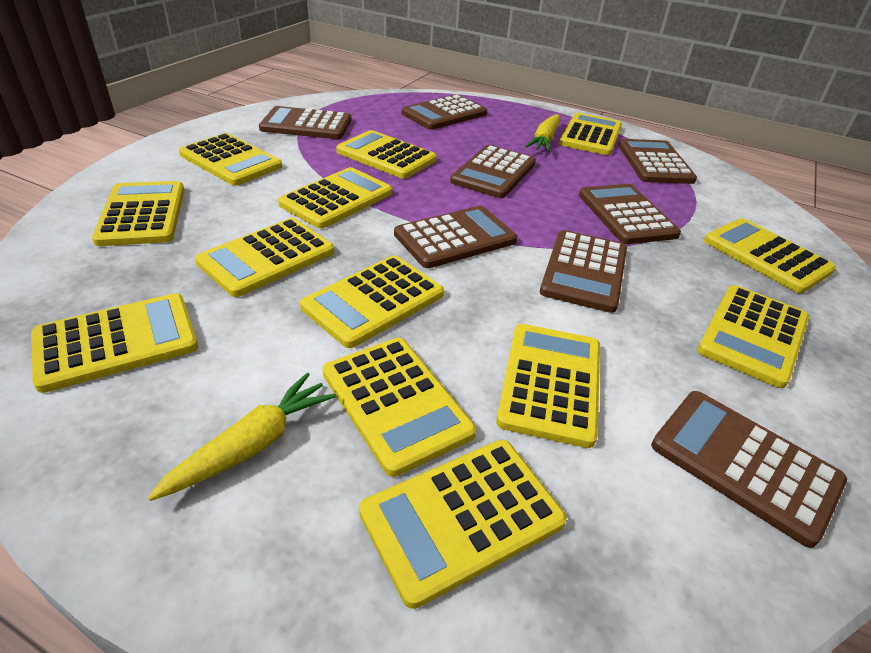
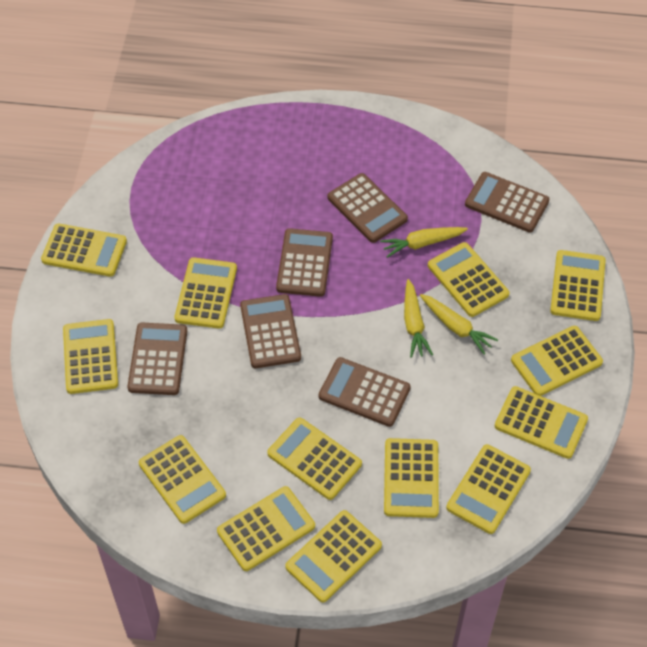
brown calculator: [259,106,351,139] [394,206,518,268] [401,95,487,130] [450,145,536,198] [540,230,627,313] [579,184,681,244] [618,139,697,184] [651,391,847,548] = 8 -> [127,323,187,395] [240,294,301,368] [276,228,333,297] [319,357,411,427] [328,173,408,243] [465,172,549,233] = 6
yellow carrot: [148,372,336,501] [525,114,560,152] = 2 -> [380,227,468,258] [404,279,433,358] [420,294,498,354] = 3

